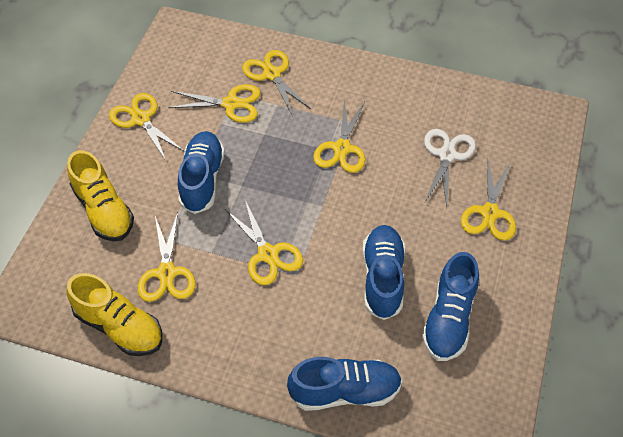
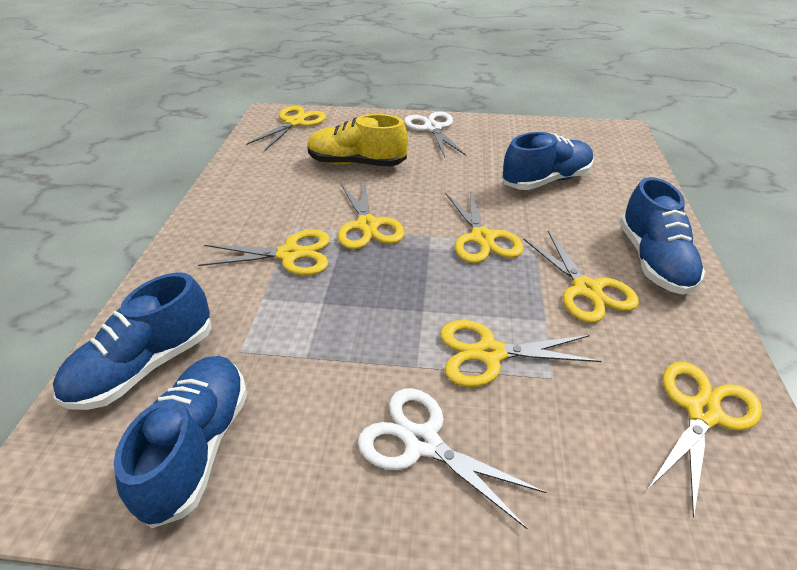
white scissors: [424,129,476,206] = 1 -> [358,388,546,529] [404,111,467,158] = 2
yellow shoe: [67,150,134,241] [67,273,162,356] = 2 -> [307,114,408,167] = 1

